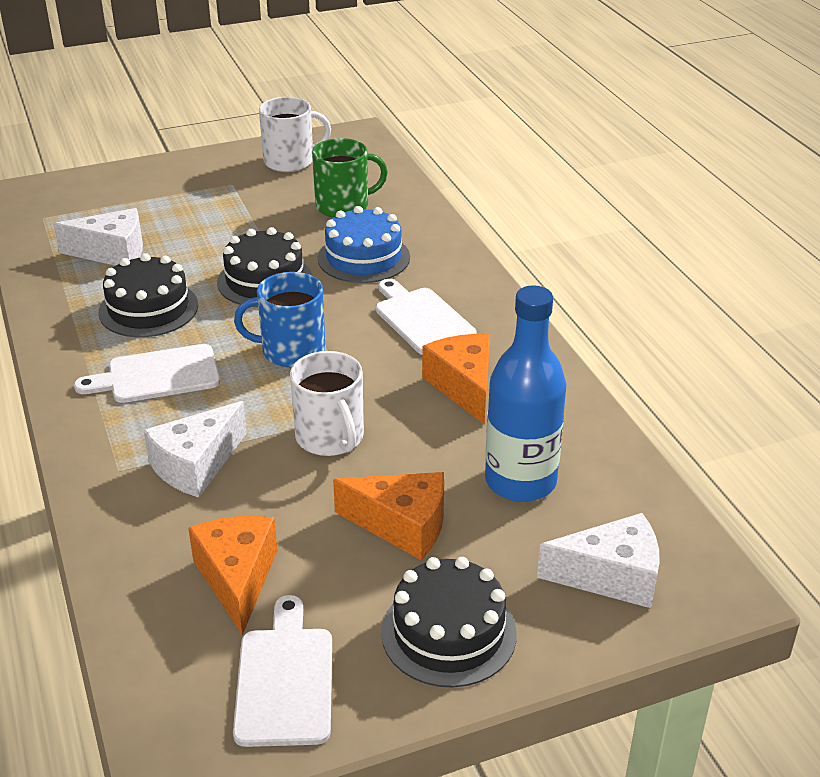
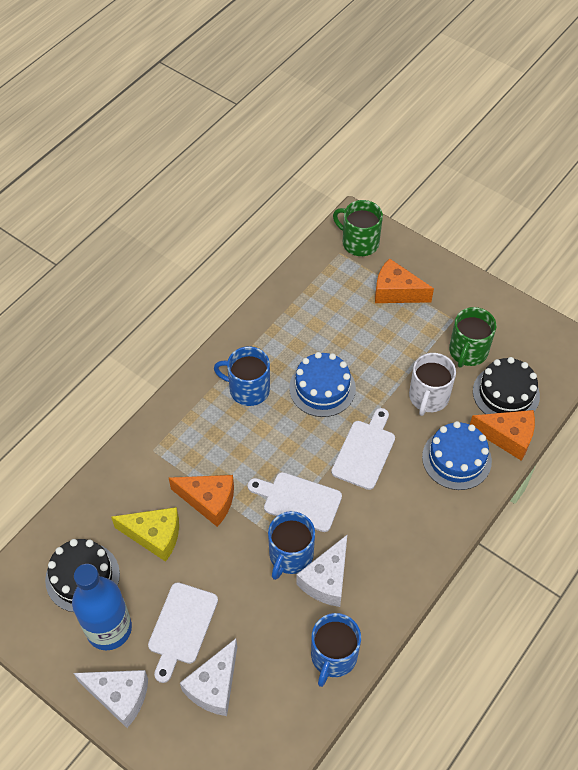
black cake: [98,253,198,337] [217,227,312,307] [381,557,517,688] = 3 -> [45,539,120,612] [473,357,540,414] = 2
blue cake: [318,206,410,283] = 1 -> [289,352,356,417] [422,421,492,490] = 2
blue mug: [234,272,325,367] = 1 -> [214,346,270,406] [268,511,315,580] [311,613,361,687] = 3
green mug: [312,138,388,218] = 1 -> [333,200,383,256] [449,307,496,368] = 2
white mug: [259,97,331,172] [290,351,364,456] = 2 -> [409,353,456,416] = 1
yellow cheese: none = 0 -> [111,507,179,562] = 1

